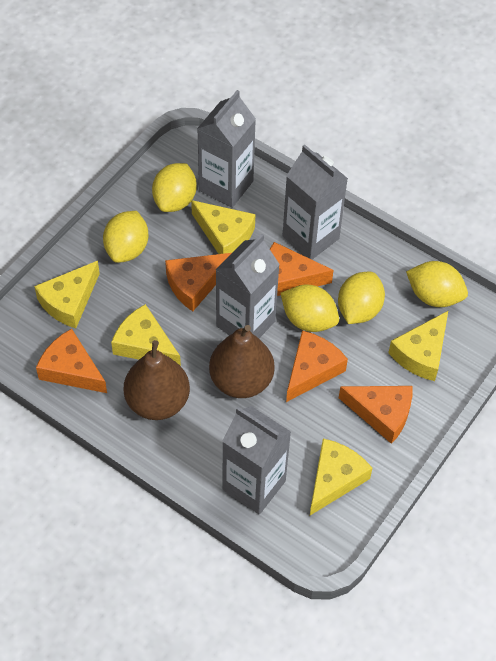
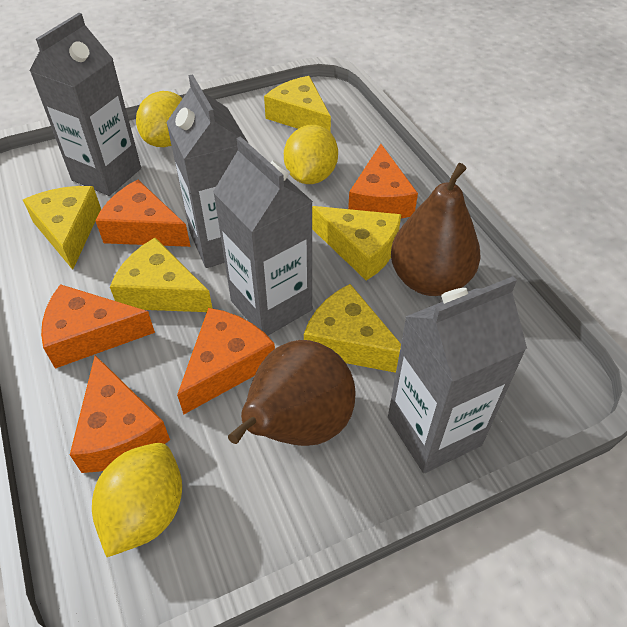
yellow lemon: [103,211,148,263] [152,163,197,212] [281,285,339,332] [338,272,385,324] [406,261,468,307] = 5 -> [92,443,182,557] [136,91,182,147] [284,125,338,184] = 3

